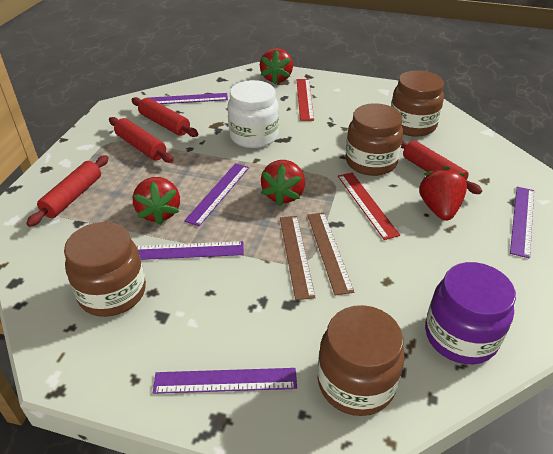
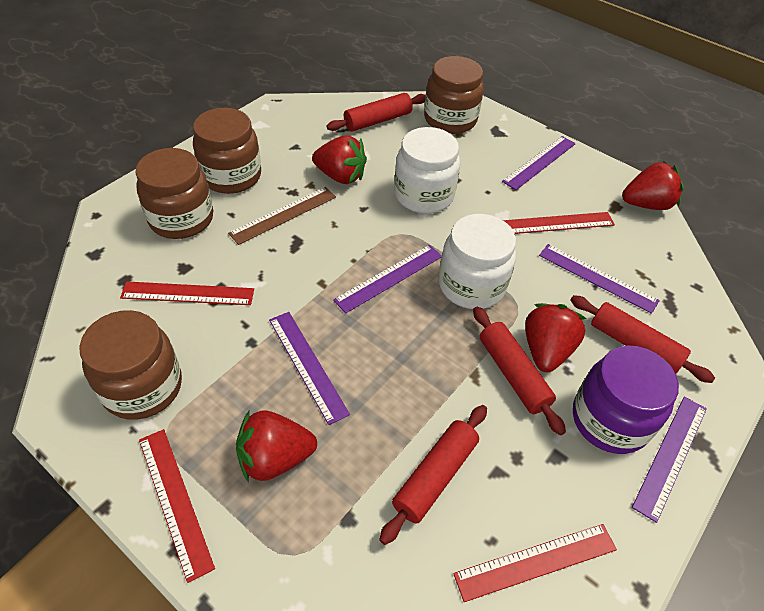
brown ruler: [280,216,316,300] [307,213,354,295] = 2 -> [228,187,336,245] = 1
red ruler: [297,79,314,121] [338,172,400,240] = 2 -> [120,281,254,305] [139,429,215,583] [453,524,617,602] [503,212,615,234] = 4
white jar: [227,80,279,148] = 1 -> [394,127,460,213] [439,214,516,309] = 2

